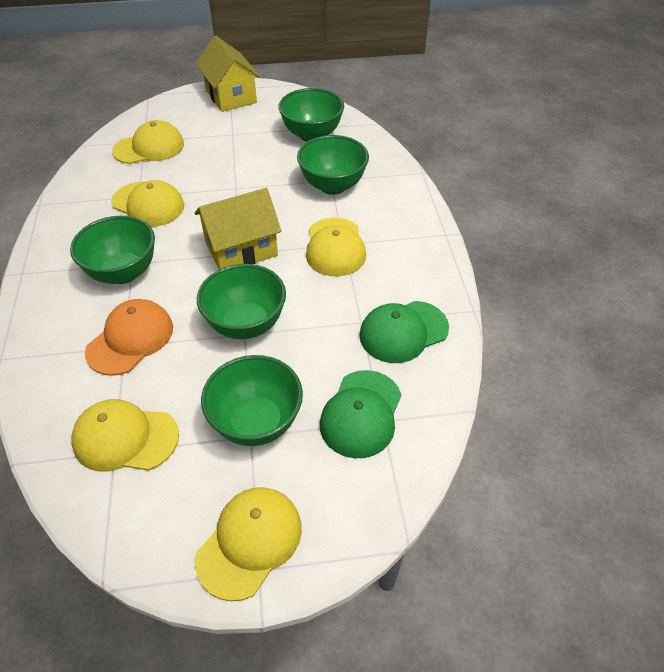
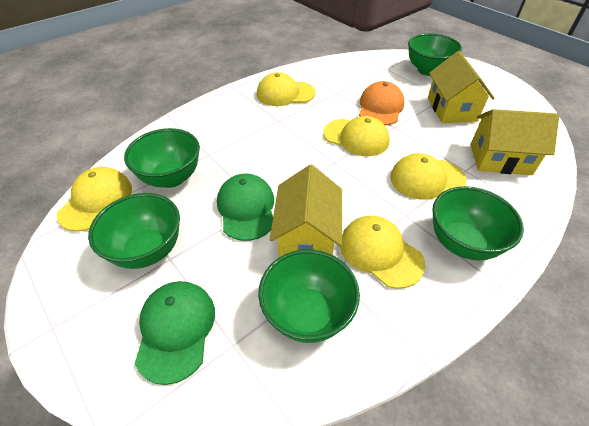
yellow house: [195,188,281,270] [196,36,260,112] = 2 -> [270,165,342,257] [428,51,495,123] [470,109,559,175] = 3

